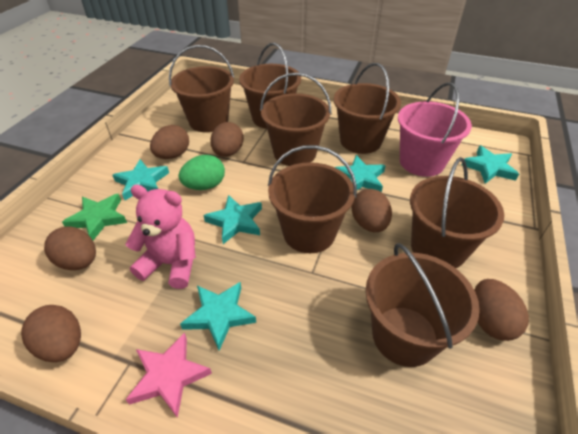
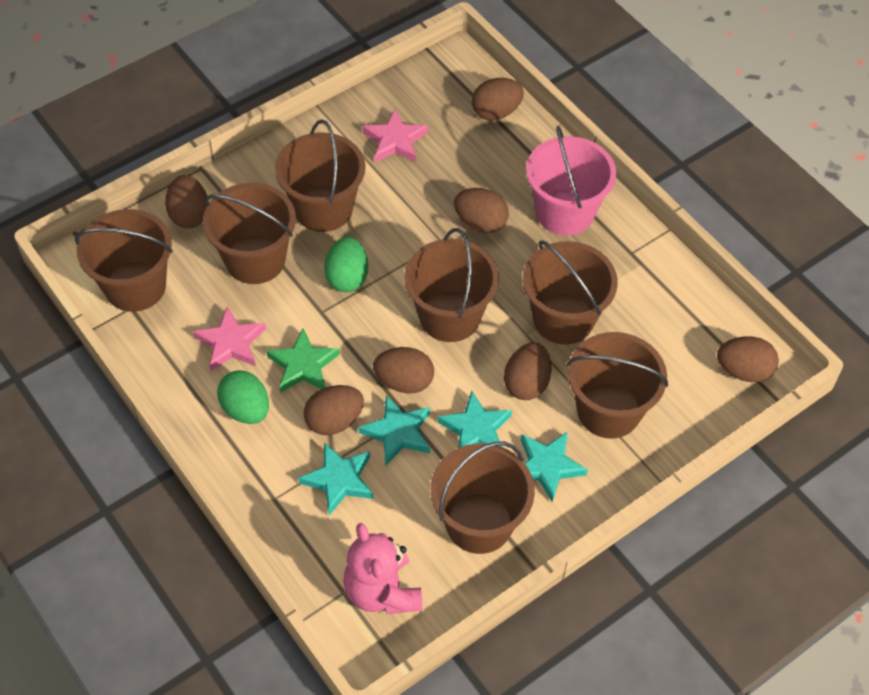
brown egg: [21,305,81,362] [44,226,96,270] [150,125,189,159] [210,122,244,157] [352,189,392,232] [474,279,529,341] = 6 -> [165,175,207,228] [304,385,364,435] [373,347,434,393] [454,188,509,233] [472,78,524,121] [504,343,551,400] [717,337,779,382] = 7
green egg: [178,155,225,190] = 1 -> [217,370,269,424] [324,237,368,292] = 2
pink star: [125,333,212,418] = 1 -> [193,306,266,371] [362,109,428,162] = 2
turquoise star: [113,159,169,200] [180,282,256,350] [204,195,262,244] [335,155,386,192] [462,145,519,184] = 5 -> [298,442,373,515] [358,395,430,466] [438,391,512,448] [521,432,588,502] = 4

